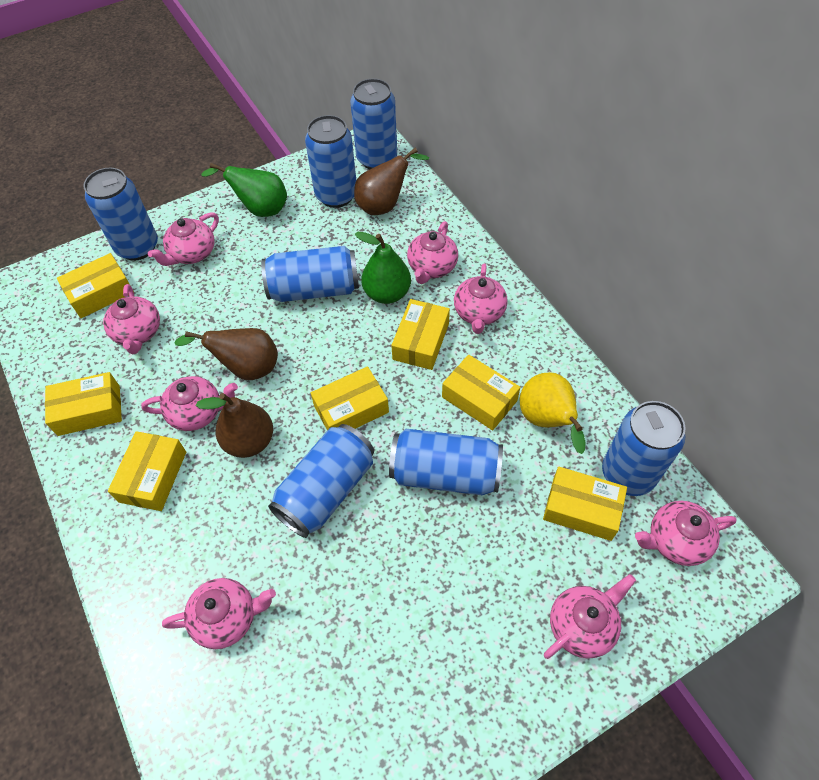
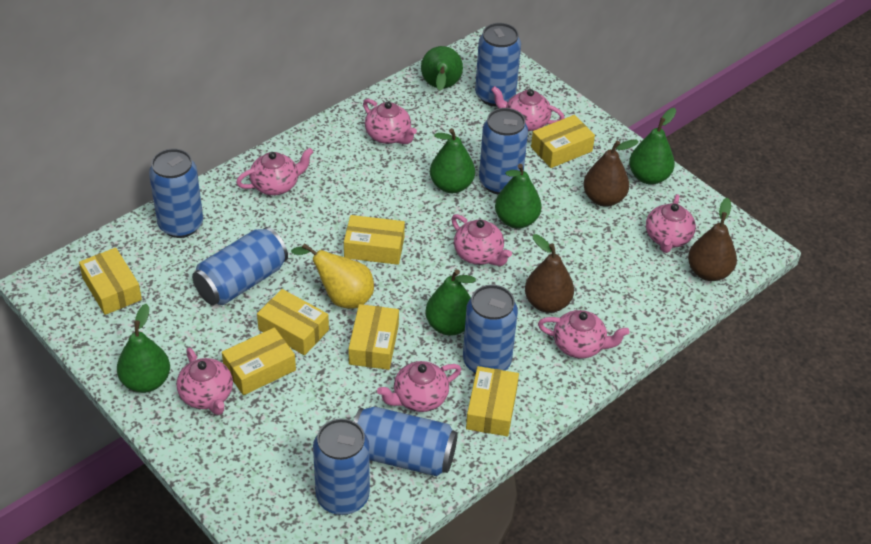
green pear: [201,163,287,217] [355,232,411,304] = 2 -> [117,304,170,393] [421,46,463,91] [425,269,476,336] [430,128,475,193] [495,164,542,229] [629,108,676,185] = 6

